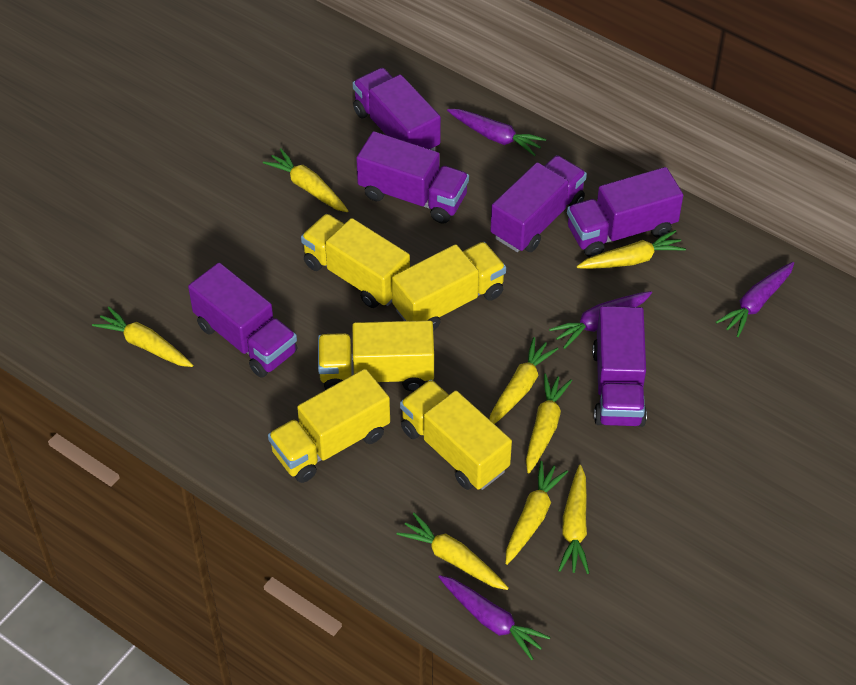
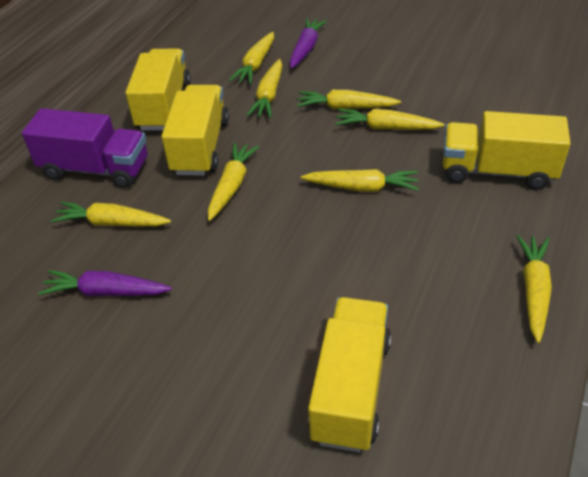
purple carrot: [439,575,550,660] [447,109,546,156] [549,291,652,349] [716,262,794,337] = 4 -> [38,270,172,297] [290,18,327,69] = 2
purple truck: [188,263,297,378] [353,68,441,151] [356,131,469,224] [490,155,587,252] [567,167,683,257] [592,306,647,427] = 6 -> [22,108,148,188] = 1
yellow truck: [268,369,390,483] [301,214,410,308] [318,320,434,392] [392,242,506,331] [400,380,512,490] = 5 -> [125,48,191,131] [161,85,229,176] [308,297,391,452] [443,111,571,190] = 4

